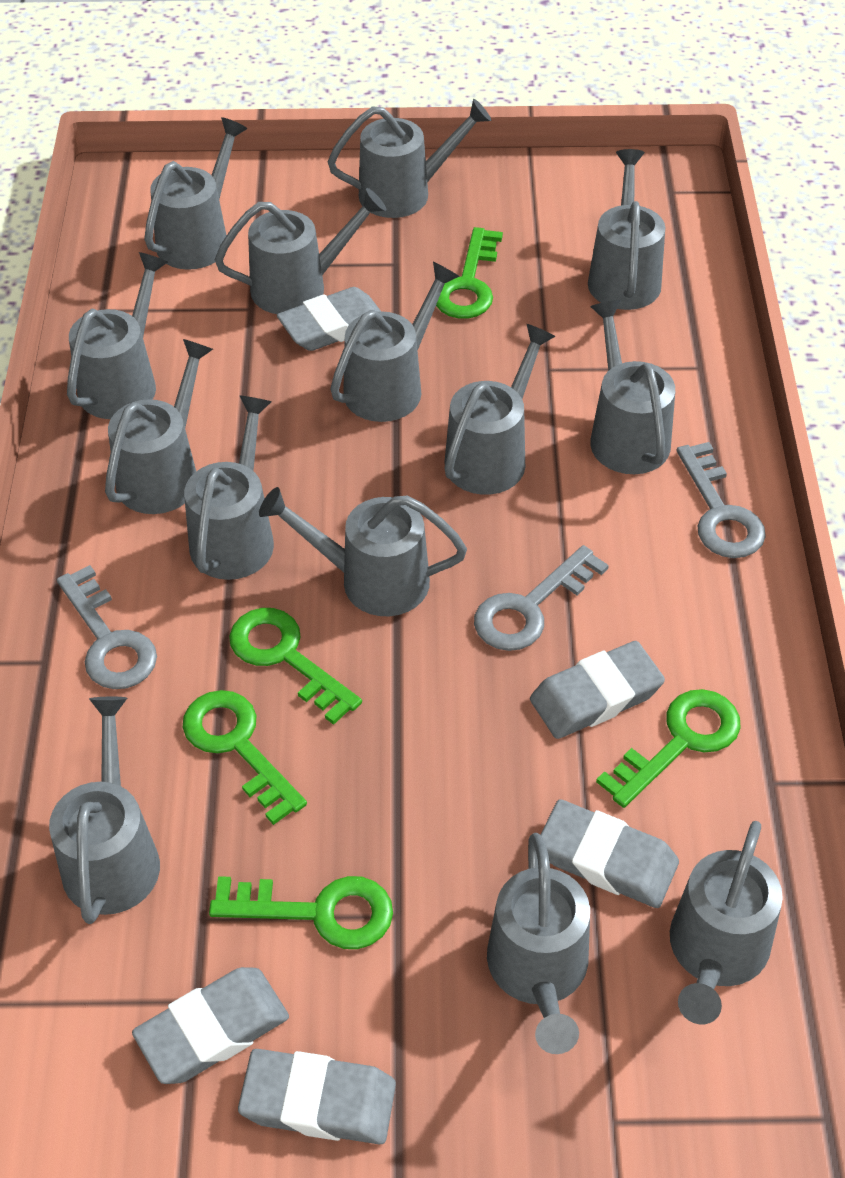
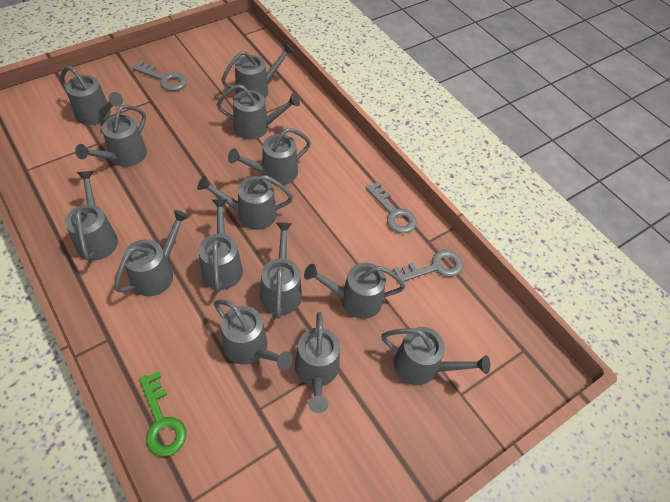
green key: [182,690,307,825] [209,876,393,949] [229,608,362,725] [436,227,503,319] [596,689,741,808] = 5 -> [139,371,186,457] = 1
grey eraser: [132,967,289,1084] [238,1049,396,1145] [277,287,381,351] [530,641,665,739] [540,799,679,908] = 5 -> none = 0

